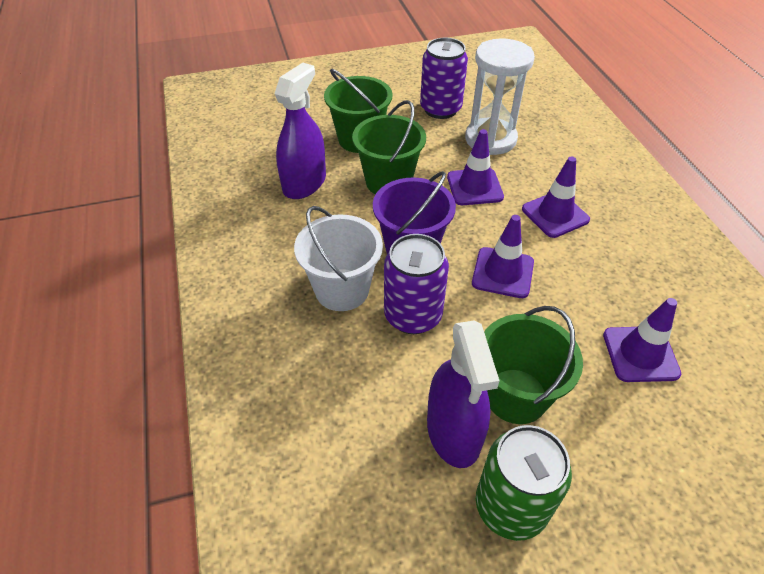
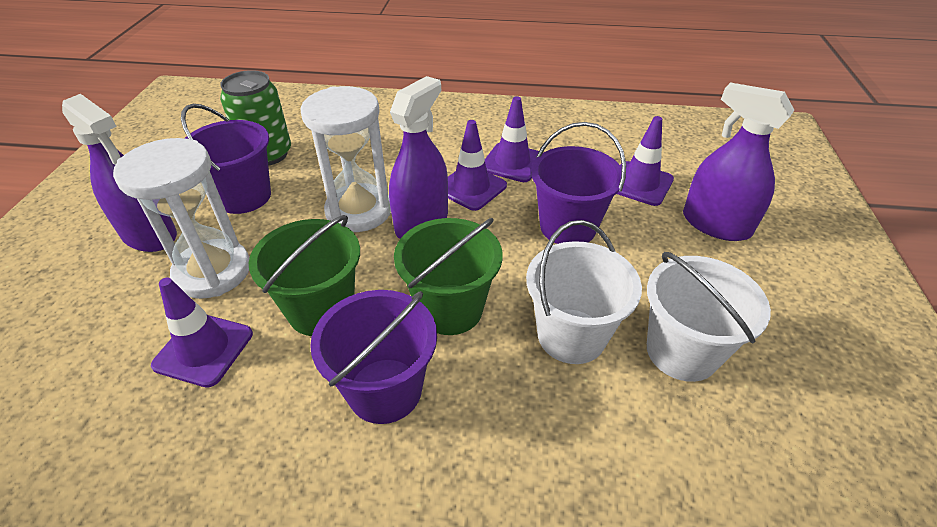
green bucket: [324,69,392,153] [352,100,426,194] [484,306,583,424] = 3 -> [249,215,360,336] [394,218,503,335] = 2
purple bucket: [373,171,456,254] = 1 -> [181,104,271,214] [310,290,437,424] [531,122,626,244] = 3
purple can: [384,234,449,334] [420,38,468,119] = 2 -> none = 0
purple spray bottle: [275,63,326,199] [427,320,500,468] = 2 -> [62,94,177,252] [389,76,448,239] [683,82,794,241] = 3
white bucket: [294,206,383,311] = 1 -> [526,220,642,364] [647,252,771,382] = 2
white hourglass: [465,38,535,155] = 1 -> [113,138,250,299] [301,86,391,232] = 2

